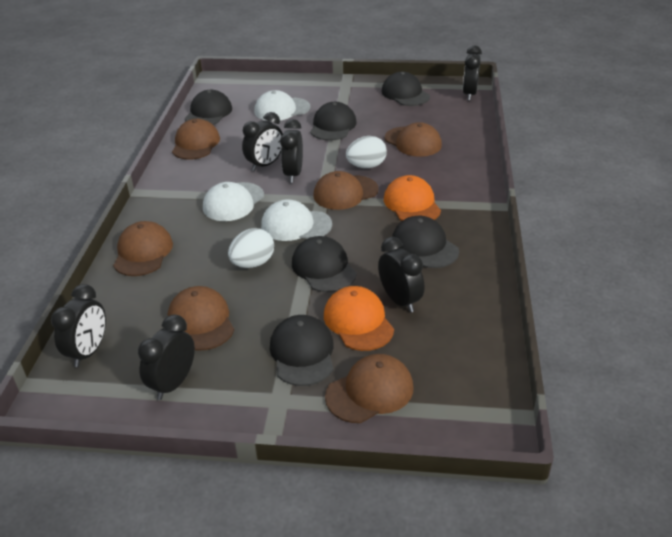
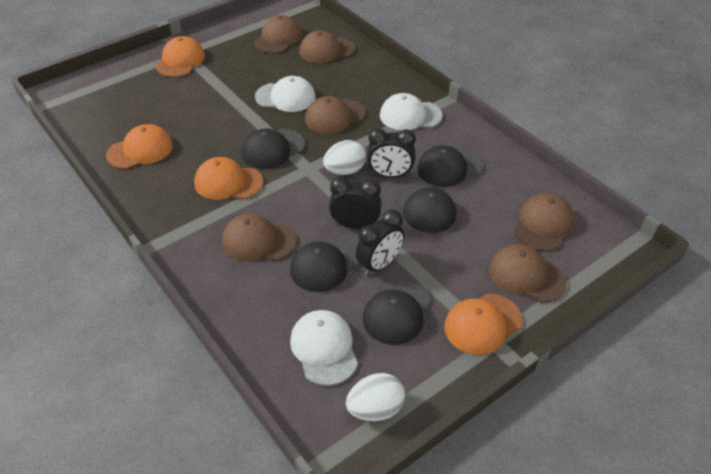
black cap: [185,90,232,125] [270,315,334,386] [292,236,357,292] [310,102,357,141] [381,72,430,106] [392,216,459,268] = 6 -> [242,129,305,169] [290,236,360,292] [363,279,431,345] [395,182,456,233] [417,145,483,187] = 5
black clock: [51,284,106,367] [138,314,195,400] [242,112,283,171] [280,119,303,183] [378,237,424,313] [463,46,482,101] = 6 -> [329,177,382,229] [356,209,405,276] [367,128,416,178] = 3
orange cap: [324,286,394,351] [384,175,441,221] = 2 -> [106,124,173,169] [156,36,205,77] [194,157,263,200] [444,294,522,355] = 4

